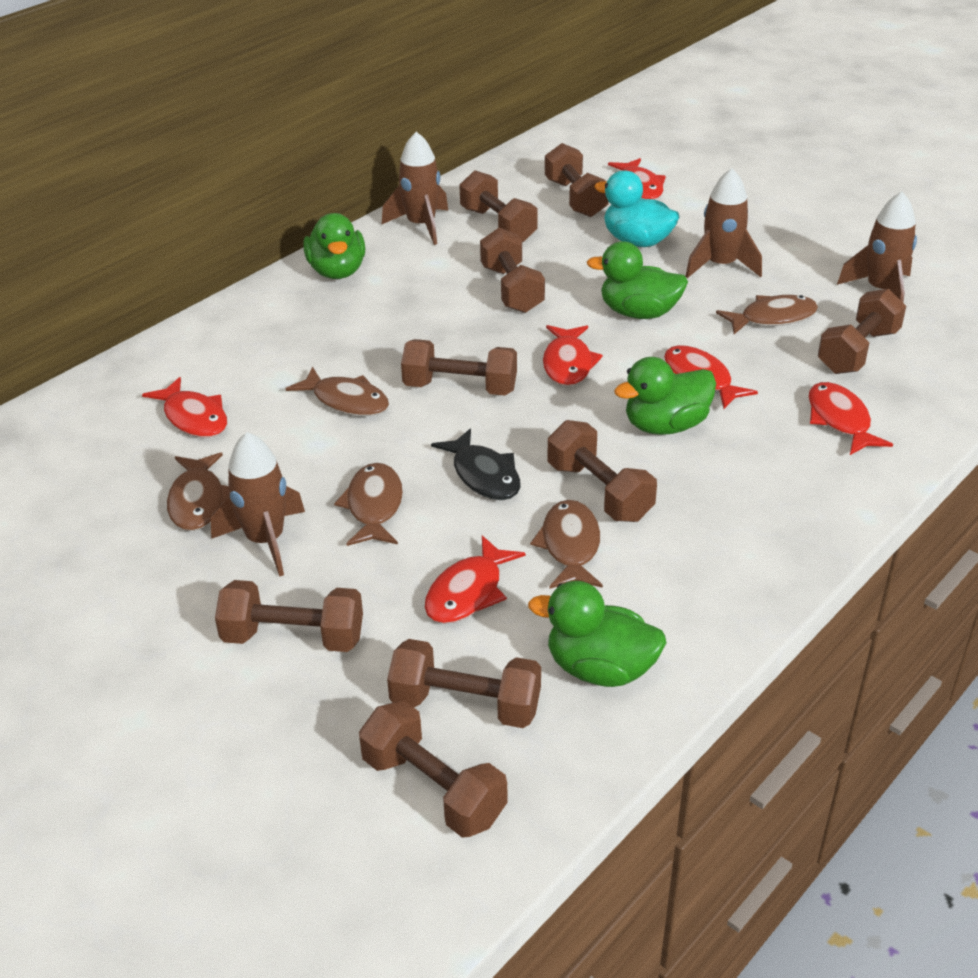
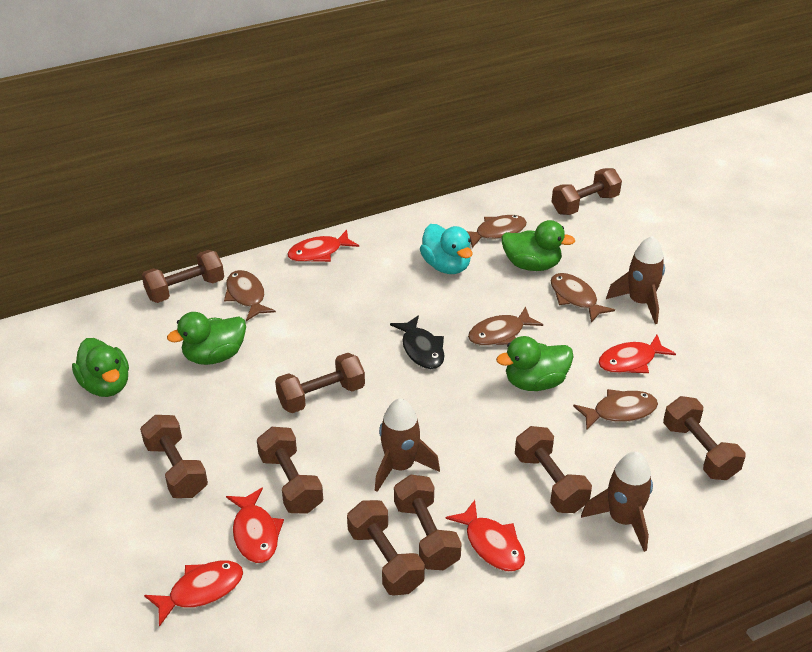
brown rocket: [211,432,305,577] [381,132,448,245] [685,168,762,278] [837,192,917,302] = 4 -> [375,398,440,492] [581,451,653,552] [606,236,665,324] = 3
red fish: [142,377,227,437] [425,535,526,624] [543,325,603,386] [608,158,666,200] [664,345,758,409] [809,382,893,455] = 6 -> [144,561,243,627] [226,488,284,563] [287,230,359,262] [445,500,525,572] [598,335,676,373] = 5

